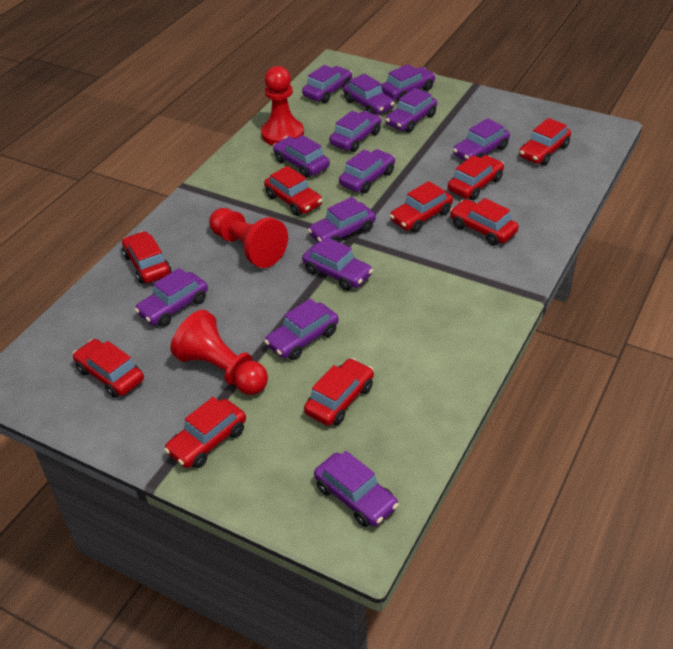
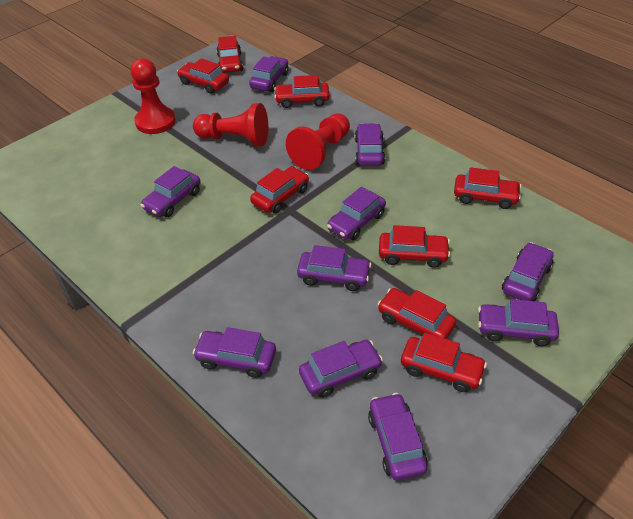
purple car: [135,268,208,327] [264,299,339,360] [273,135,330,178] [302,65,352,103] [302,237,373,291] [308,197,376,243] [314,451,399,527] [329,111,381,152] [339,149,395,194] [343,74,395,115] [381,64,436,101] [385,88,437,133] [453,118,510,161] = 13 -> [140,166,201,217] [193,327,276,378] [249,56,289,92] [297,245,372,291] [299,340,383,398] [327,187,386,240] [355,123,385,166] [368,393,428,481] [478,299,559,346] [502,242,553,301] = 10
red car: [73,339,144,398] [122,231,171,284] [164,397,246,468] [264,166,322,216] [304,358,374,426] [390,181,453,233] [448,155,504,200] [450,198,519,246] [519,118,571,166] = 9 -> [177,58,229,94] [216,36,243,73] [250,166,309,214] [274,75,330,108] [378,288,456,339] [379,225,450,268] [401,332,487,392] [454,167,521,209] = 8

